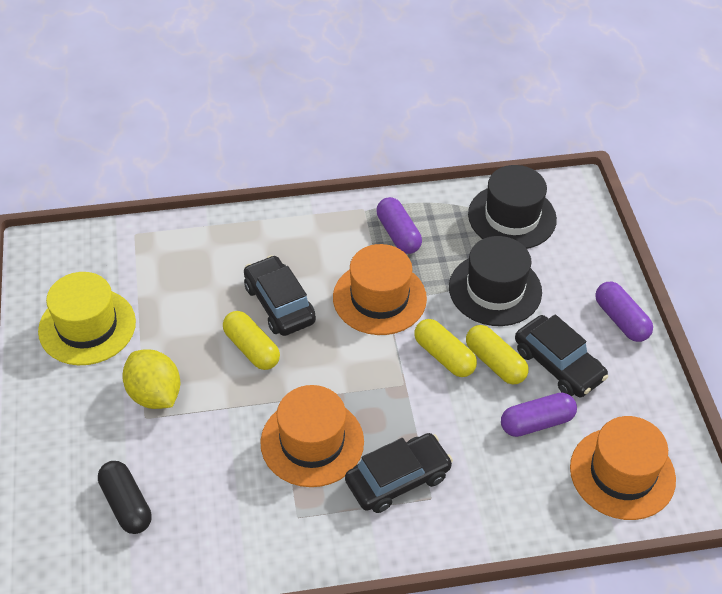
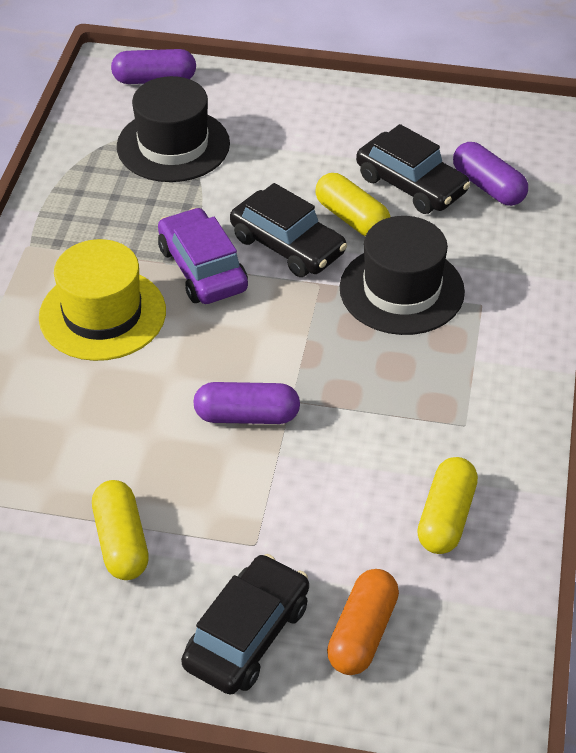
black capsule: [98,461,152,534] = 1 -> none = 0
orange capsule: none = 0 -> [327,569,399,675] = 1
orange hat: [260,385,364,487] [333,244,427,335] [570,416,676,520] = 3 -> none = 0
purple car: none = 0 -> [158,208,248,304] = 1
yellow lemon: [122,349,181,409] = 1 -> none = 0

